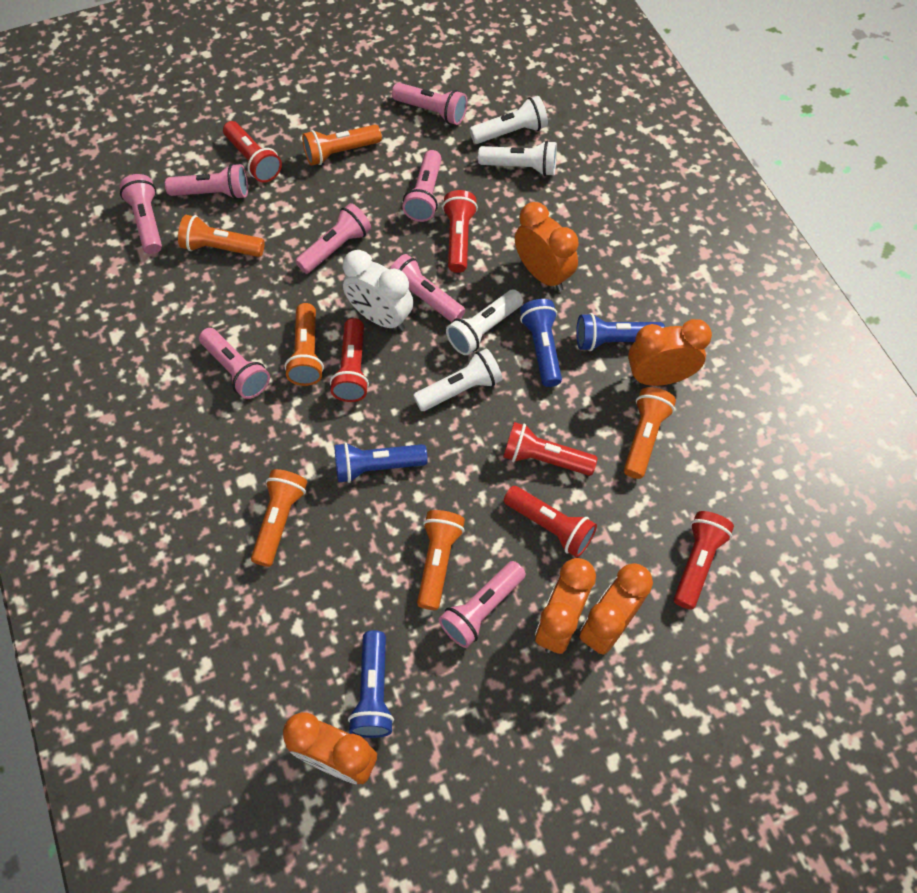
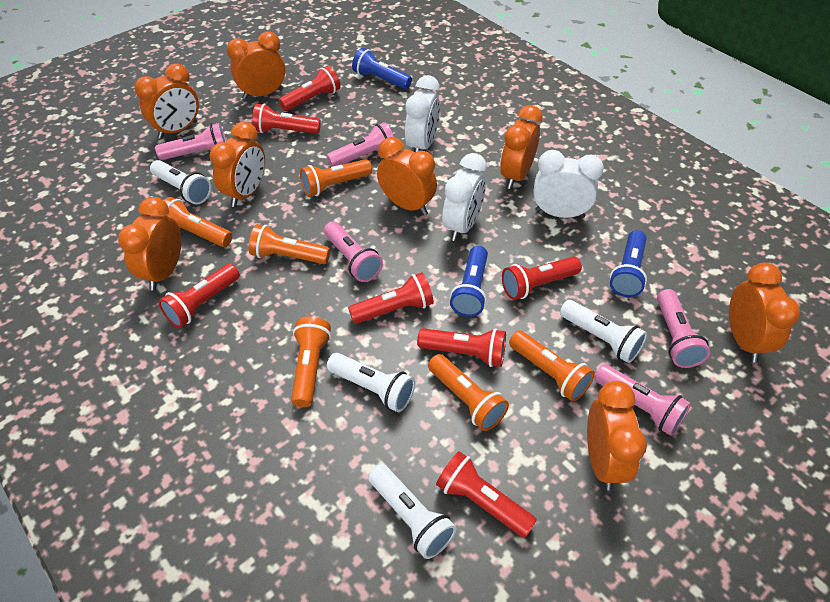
blue flashlight: [334,442,428,483] [348,630,394,738] [520,299,562,387] [576,313,665,351] = 4 -> [352,48,412,89] [450,246,488,317] [610,230,647,297] = 3
orange clock: [283,712,377,784] [515,202,579,291] [535,558,596,654] [580,563,653,655] [628,319,712,386] = 5 -> [118,197,181,290] [134,63,199,139] [210,122,265,207] [227,31,285,100] [377,137,437,215] [500,105,542,189] [587,381,647,490] [729,263,800,363] = 8
pink flashlight: [119,174,162,254] [165,163,248,200] [199,328,270,399] [295,203,371,274] [390,254,465,322] [392,83,467,125] [402,150,441,222] [439,561,526,648] = 8 -> [155,123,226,160] [324,221,383,282] [327,122,394,167] [594,364,691,436] [657,289,710,368] = 5
red flashlight: [223,121,282,182] [330,318,369,402] [442,190,478,273] [503,422,598,476] [504,486,597,558] [674,511,734,610] = 6 -> [159,264,240,328] [252,103,321,134] [279,66,341,111] [348,272,434,324] [417,328,506,367] [436,451,537,538] [502,256,582,300] = 7
white clock: [342,250,413,331] = 1 -> [405,75,440,152] [442,153,487,241] [533,150,604,218] = 3

